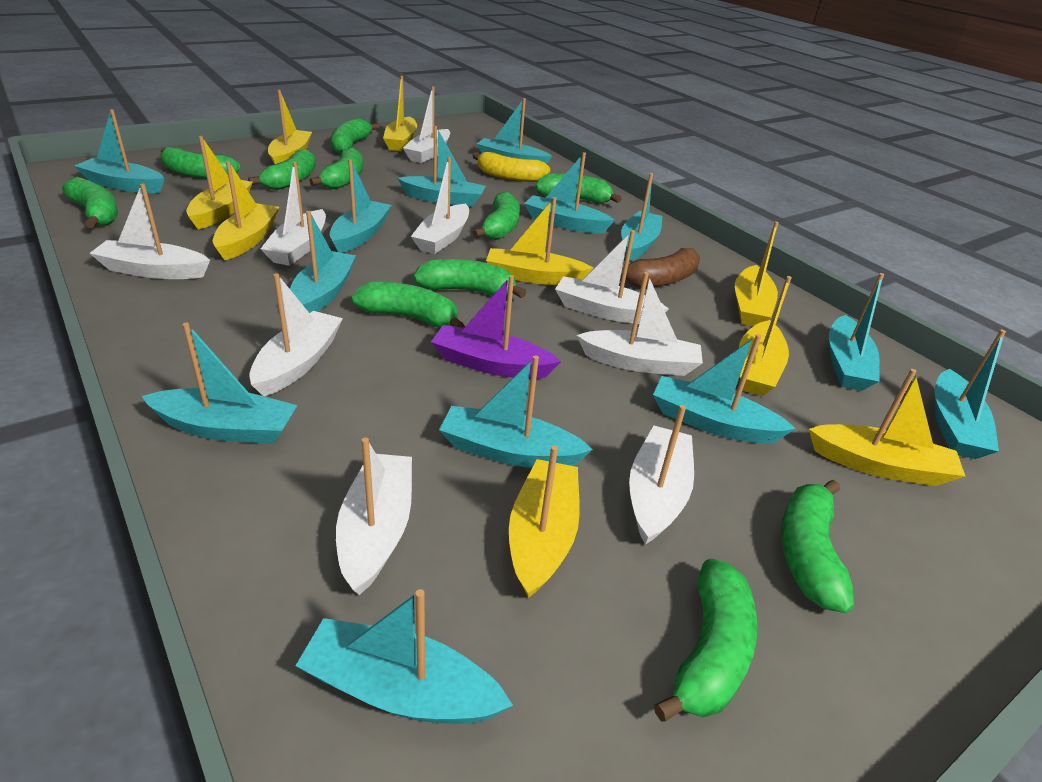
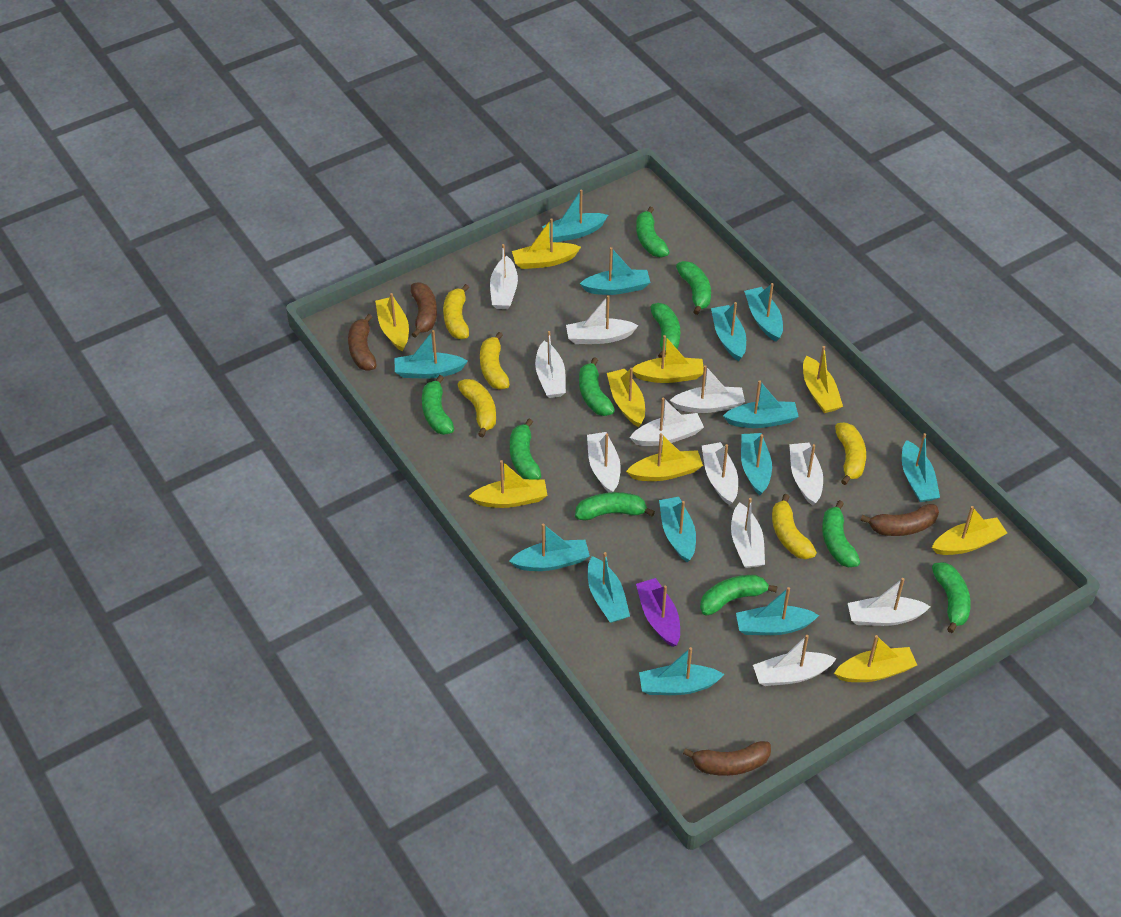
brown banana: [621,248,700,287] = 1 -> [348,314,377,370] [411,282,437,338] [683,741,771,776] [861,504,939,536] = 4
green banana: [62,177,118,228] [161,147,240,179] [248,149,316,190] [310,147,363,189] [331,118,379,154] [351,282,465,328] [413,259,526,298] [473,192,520,240] [535,173,622,203] [654,558,757,721] [781,480,854,613] = 11 -> [422,375,454,435] [510,419,541,480] [575,492,655,521] [579,357,615,416] [636,207,670,257] [650,303,680,358] [676,261,711,315] [700,575,778,615] [822,500,860,567] [932,562,971,633] = 10
white boat: [89,184,210,279] [249,273,343,396] [260,161,326,266] [336,438,412,595] [403,86,450,163] [411,157,469,254] [555,230,669,324] [577,272,703,376] [629,405,694,545] = 9 -> [490,244,518,309] [535,331,566,398] [566,295,639,344] [587,432,621,493] [630,397,704,446] [670,365,745,413] [702,442,738,505] [731,498,765,568] [753,635,837,686] [789,443,823,506] [848,578,931,626] = 11
yellow banana: [472,152,550,182] = 1 -> [443,284,469,339] [458,379,496,437] [480,332,510,389] [772,494,817,559] [835,423,866,485] = 5

